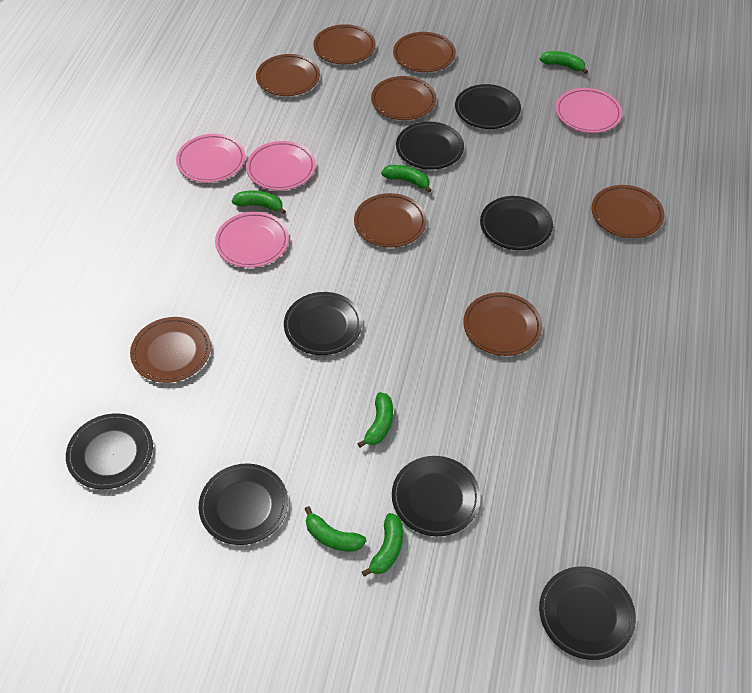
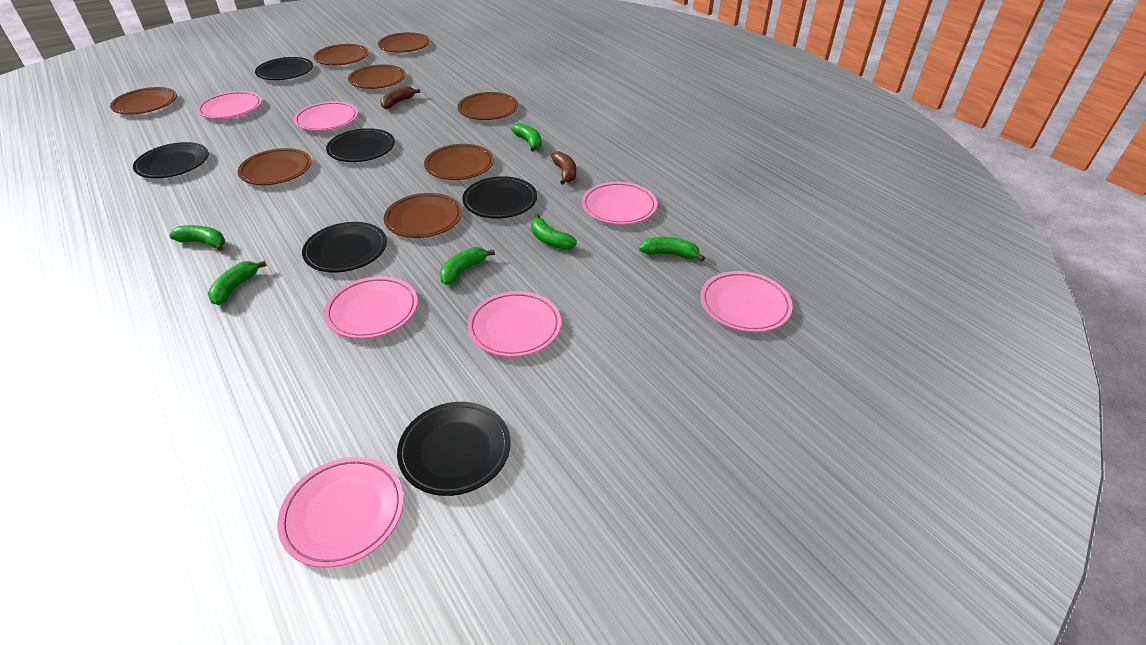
black plate: [66,413,153,489] [199,463,288,545] [284,292,362,355] [392,456,480,536] [396,122,464,170] [455,84,521,129] [480,196,553,250] [539,567,636,660] = 8 -> [133,142,209,178] [255,57,313,80] [302,222,387,272] [326,128,395,162] [397,402,511,496] [462,176,537,218] = 6
brown banana: none = 0 -> [380,86,420,109] [551,151,576,185] = 2
pink plate: [176,134,245,183] [215,212,289,268] [246,141,316,190] [556,88,622,133] = 4 -> [197,91,262,119] [277,457,404,568] [293,101,358,131] [324,276,418,339] [467,291,561,357] [582,182,657,225] [700,271,793,332] = 7

